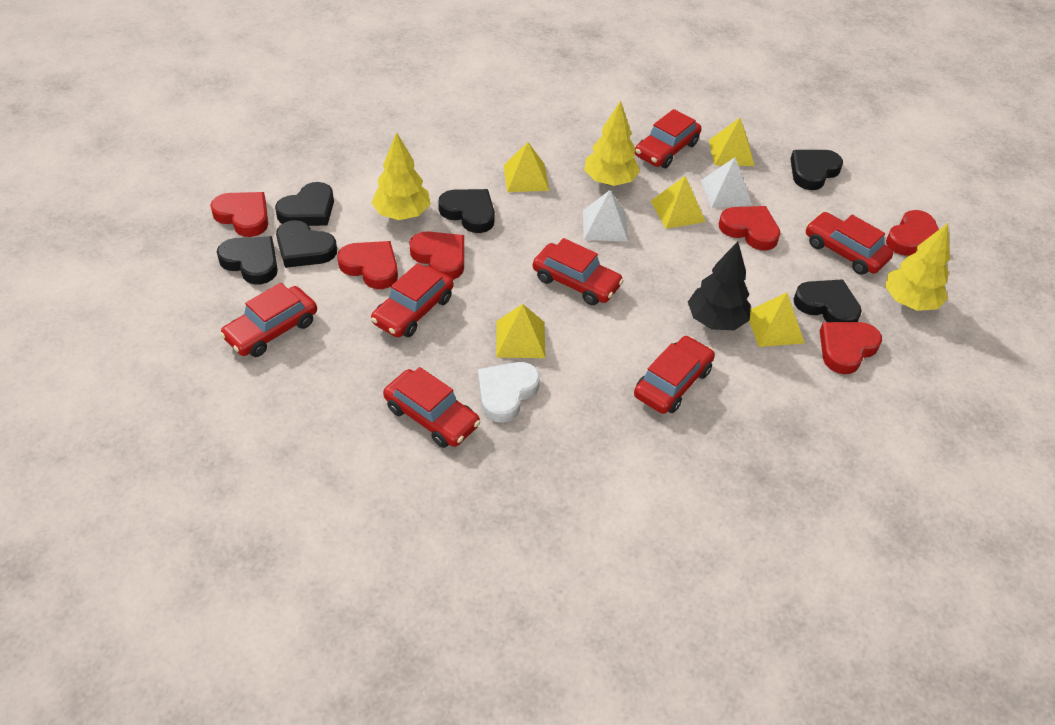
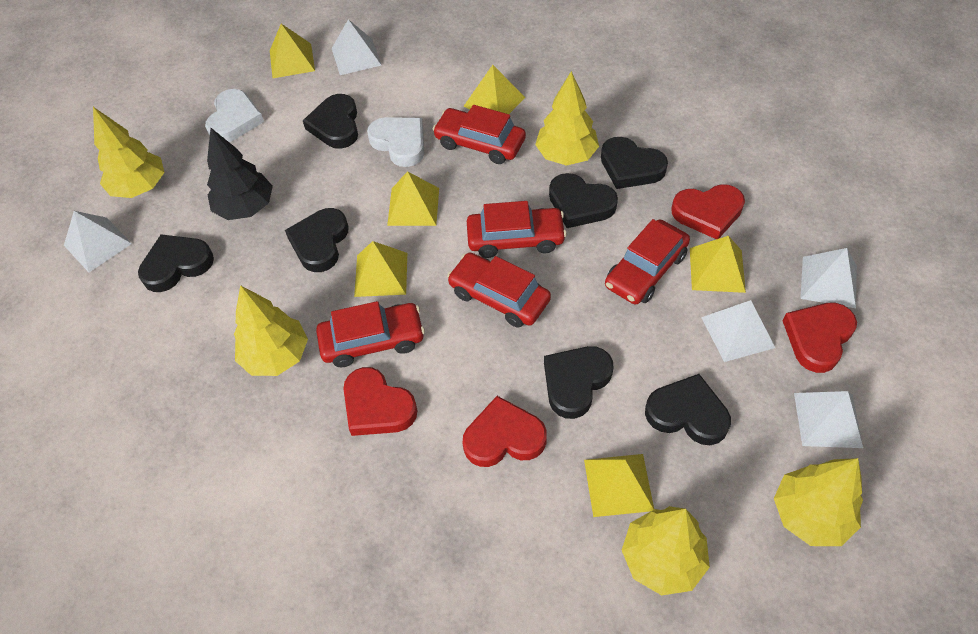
black heart: [217,236,278,284] [275,182,334,226] [276,220,337,268] [438,189,495,233] [791,150,843,190] [793,279,862,322] = 6 -> [138,234,214,292] [285,208,349,272] [303,94,358,149] [544,346,613,419] [549,173,618,228] [601,137,668,189] [645,374,731,445] = 7
red car: [220,283,317,357] [371,263,454,338] [383,367,480,448] [533,238,624,305] [634,336,715,414] [635,109,701,168] [806,212,893,275] = 7 -> [316,301,425,367] [433,105,526,164] [447,253,551,328] [467,201,567,258] [605,219,690,305] = 5
red heart: [210,192,268,237] [337,241,398,289] [409,231,464,280] [719,206,781,250] [820,322,882,374] [886,210,939,256] = 6 -> [343,367,417,436] [462,396,547,467] [671,184,745,239] [783,303,857,373] = 4
white heart: [478,362,540,423] = 1 -> [205,89,264,142] [367,117,424,167] = 2
white pyramid: [583,190,628,242] [701,157,752,208] = 2 -> [64,211,132,272] [332,19,382,75] [701,300,775,362] [794,391,863,448] [800,248,857,308] = 5
yellow pyramid: [496,304,546,358] [504,142,549,192] [651,176,706,229] [709,118,755,166] [749,292,805,347] = 5 -> [270,24,315,78] [354,241,407,297] [387,171,439,226] [464,65,525,114] [584,454,654,517] [690,236,746,293] = 6
yellow tree: [371,132,431,220] [584,101,640,186] [885,223,950,311] = 3 -> [93,107,165,198] [234,285,308,376] [535,71,599,166] [622,506,710,595] [774,458,863,546] = 5

